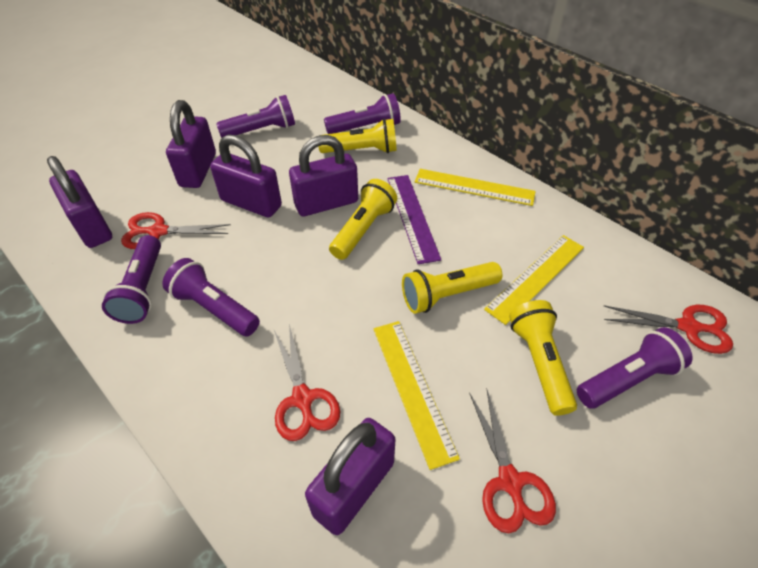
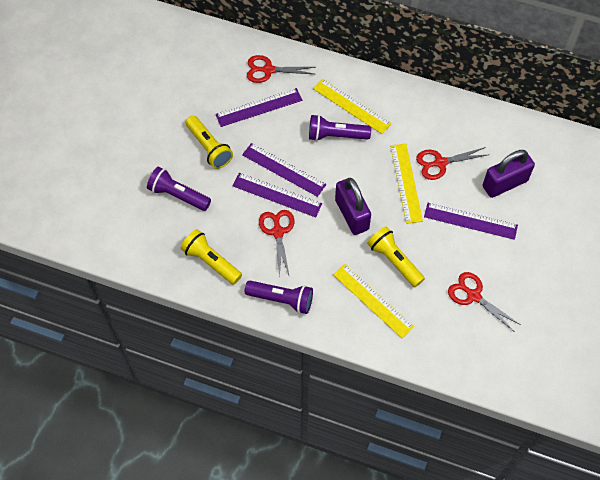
purple flashlight: [102,235,161,324] [162,258,260,337] [216,95,295,138] [324,93,401,134] [577,327,693,409] = 5 -> [147,167,211,211] [245,281,313,314] [309,115,371,141] = 3
purple padlock: [47,156,112,248] [166,100,216,188] [210,134,282,218] [289,135,358,216] [305,418,395,535] = 5 -> [335,178,371,235] [483,150,535,198] = 2
purple ruler: [387,175,441,264] = 1 -> [216,88,302,127] [232,173,322,217] [242,143,326,197] [424,203,518,240] = 4
yellow flashlight: [318,119,397,153] [329,179,397,260] [402,262,502,314] [509,300,577,416] = 4 -> [181,229,242,285] [186,116,233,169] [367,226,425,287] = 3

